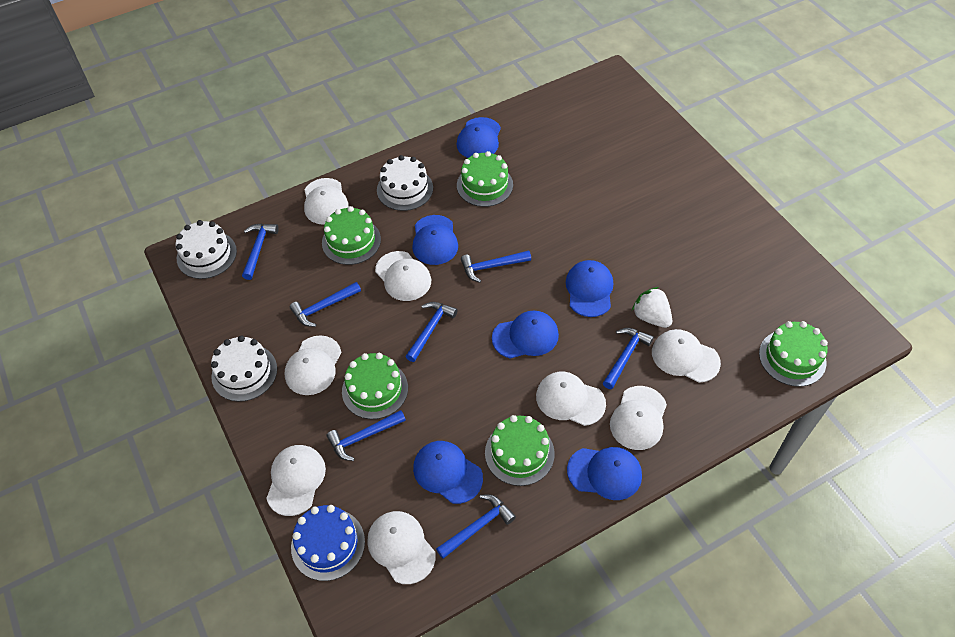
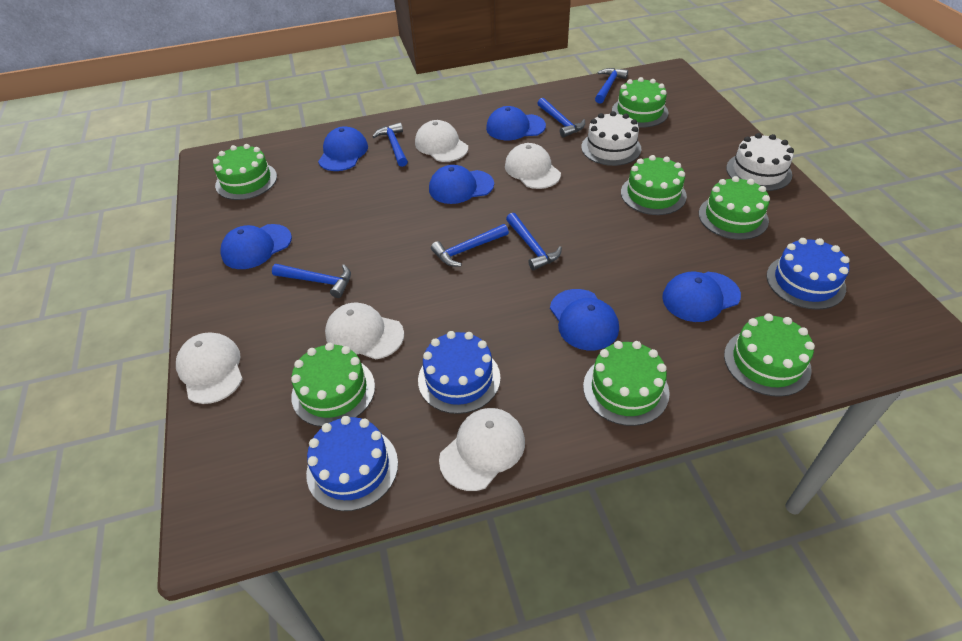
blue cake: [291,505,365,581] = 1 -> [306,416,398,511] [418,331,501,414] [767,238,850,310] = 3
blue hammer: [242,224,279,280] [290,282,361,327] [326,410,406,461] [405,302,458,362] [436,494,516,559] [461,250,531,283] [603,328,654,389] = 7 -> [272,264,351,298] [372,122,408,167] [431,224,509,266] [506,213,562,271] [537,98,585,138] [595,68,628,104] = 6
green cake: [322,206,381,265] [342,353,408,419] [457,151,513,207] [485,415,555,486] [759,321,828,387] = 5 -> [213,144,277,200] [291,343,375,427] [583,341,670,426] [612,77,669,127] [621,155,687,215] [699,176,770,240] [724,313,815,397] = 7
white cake: [176,220,237,279] [211,336,277,402] [377,155,433,211] = 3 -> [581,111,641,166] [726,133,794,191] = 2
white cap: [266,445,326,516] [285,335,341,395] [304,178,349,225] [367,511,436,584] [375,251,431,301] [536,372,606,426] [610,386,667,450] [652,329,721,383] = 8 -> [176,333,243,404] [325,303,404,359] [415,120,468,162] [439,408,525,491] [505,143,561,189] = 5
white strawberry: [632,287,672,328] = 1 -> none = 0

